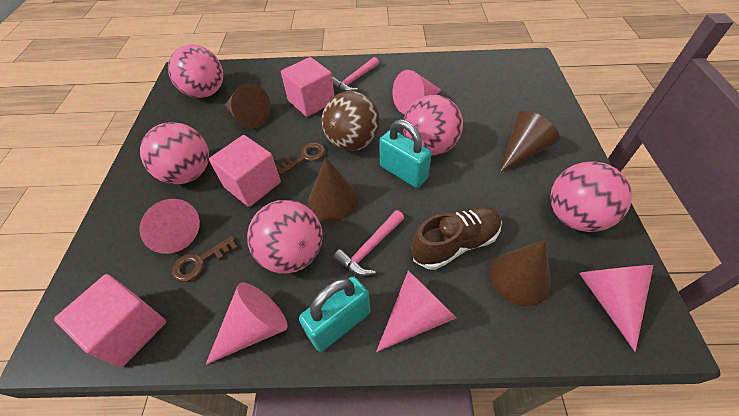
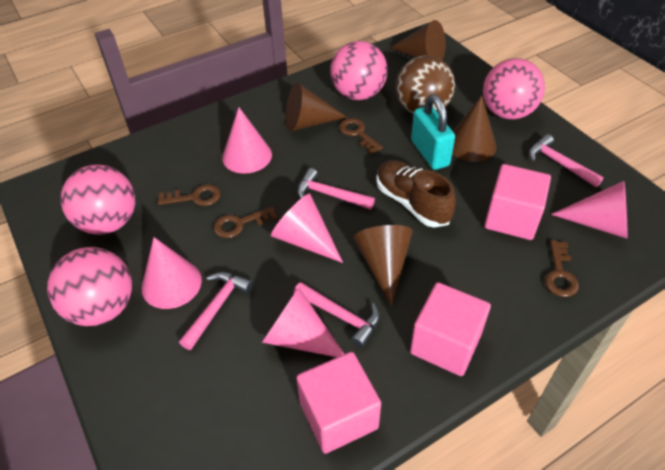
brown key: [172,236,238,282] [276,143,325,175] = 2 -> [158,184,221,206] [213,206,278,238] [339,118,383,154] [545,240,579,297] = 4
pink ball: [140,122,209,184] [168,44,223,98] [247,200,322,274] [403,95,463,155] [550,161,632,232] = 5 -> [47,247,132,326] [61,165,135,235] [330,41,388,100] [483,58,545,119] = 4
pink hammer: [332,57,379,92] [333,210,404,276] = 2 -> [179,272,253,350] [294,282,380,348] [297,168,375,210] [529,134,604,187] = 4
turquoise padlock: [299,276,370,352] [379,119,431,188] = 2 -> [411,94,455,170] = 1

